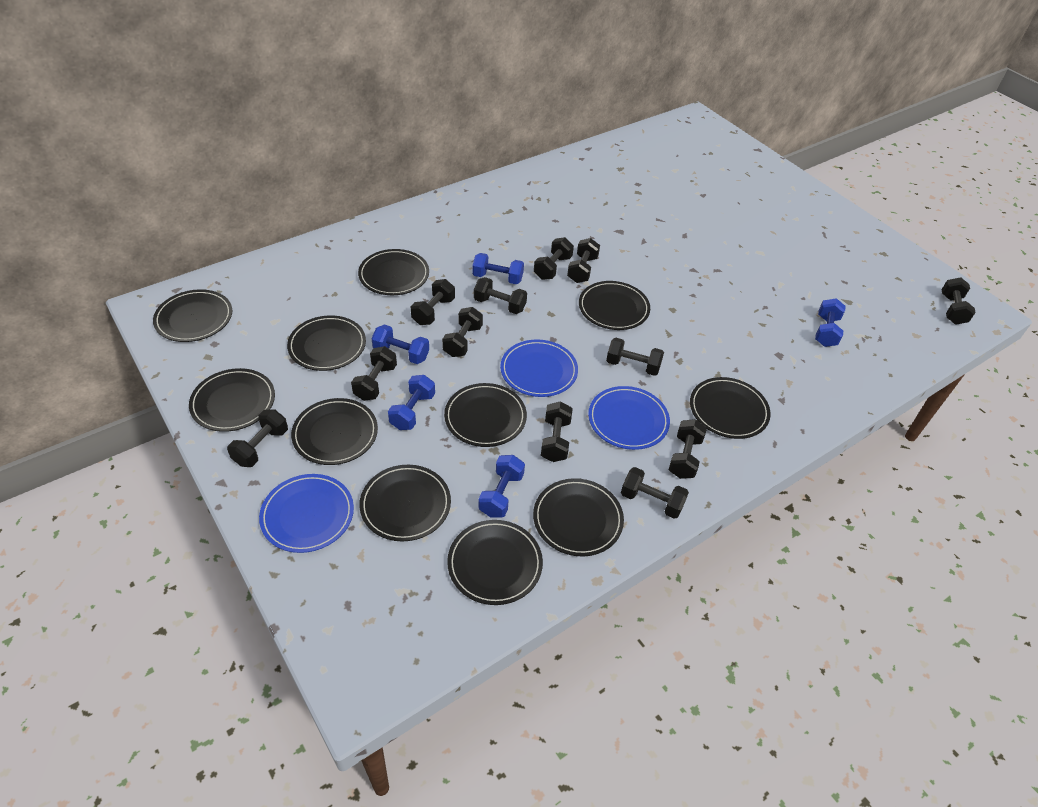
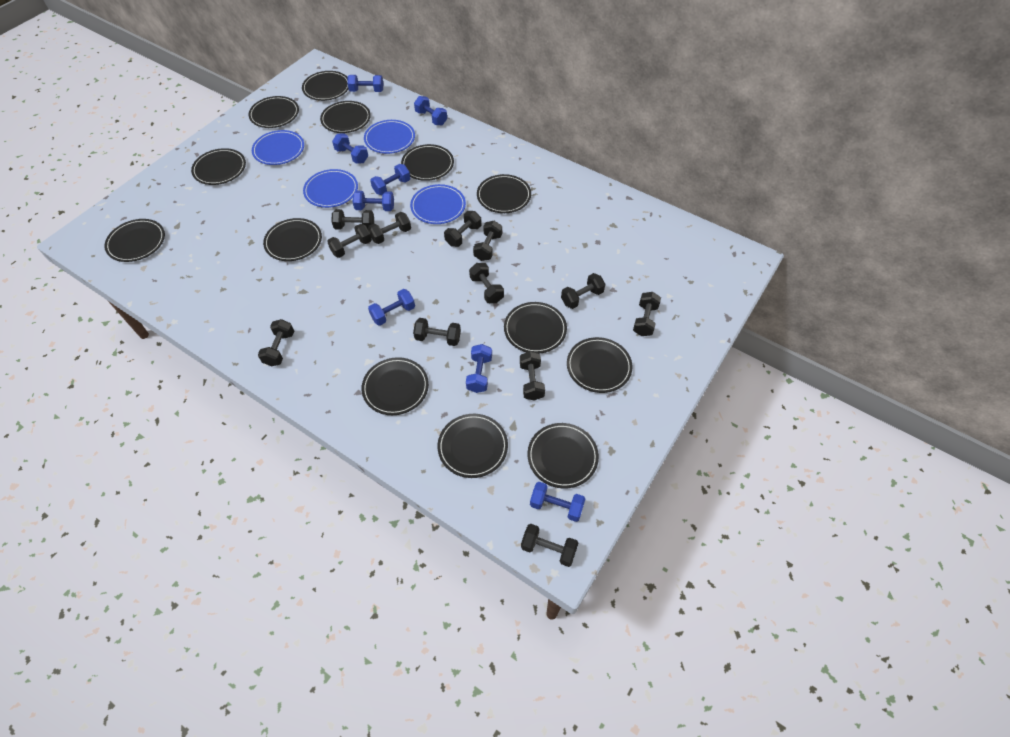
black plate: [153,289,232,342] [189,368,275,432] [287,315,366,371] [291,398,378,465] [358,249,429,295] [359,465,451,542] [444,383,527,447] [447,520,543,605] [533,478,624,556] [579,281,650,330] [690,377,771,439] = 11 -> [104,219,165,262] [191,148,246,185] [249,96,299,128] [263,218,322,261] [302,71,349,101] [320,101,371,133] [361,357,429,415] [401,144,454,181] [438,414,508,478] [477,174,531,213] [504,302,567,354] [527,423,599,489] [567,337,632,393] = 13
blue dumbbell: [372,324,429,364] [388,375,435,430] [472,253,524,284] [478,455,525,518] [815,298,846,347] = 5 -> [332,134,368,164] [347,75,383,92] [353,191,394,211] [368,289,415,326] [370,164,410,195] [414,96,447,125] [466,344,492,393] [530,482,585,522] = 8
blue plate: [259,474,354,553] [500,339,578,397] [588,386,670,450] = 3 -> [252,130,304,165] [303,169,358,208] [364,120,415,154] [410,184,466,224] = 4

